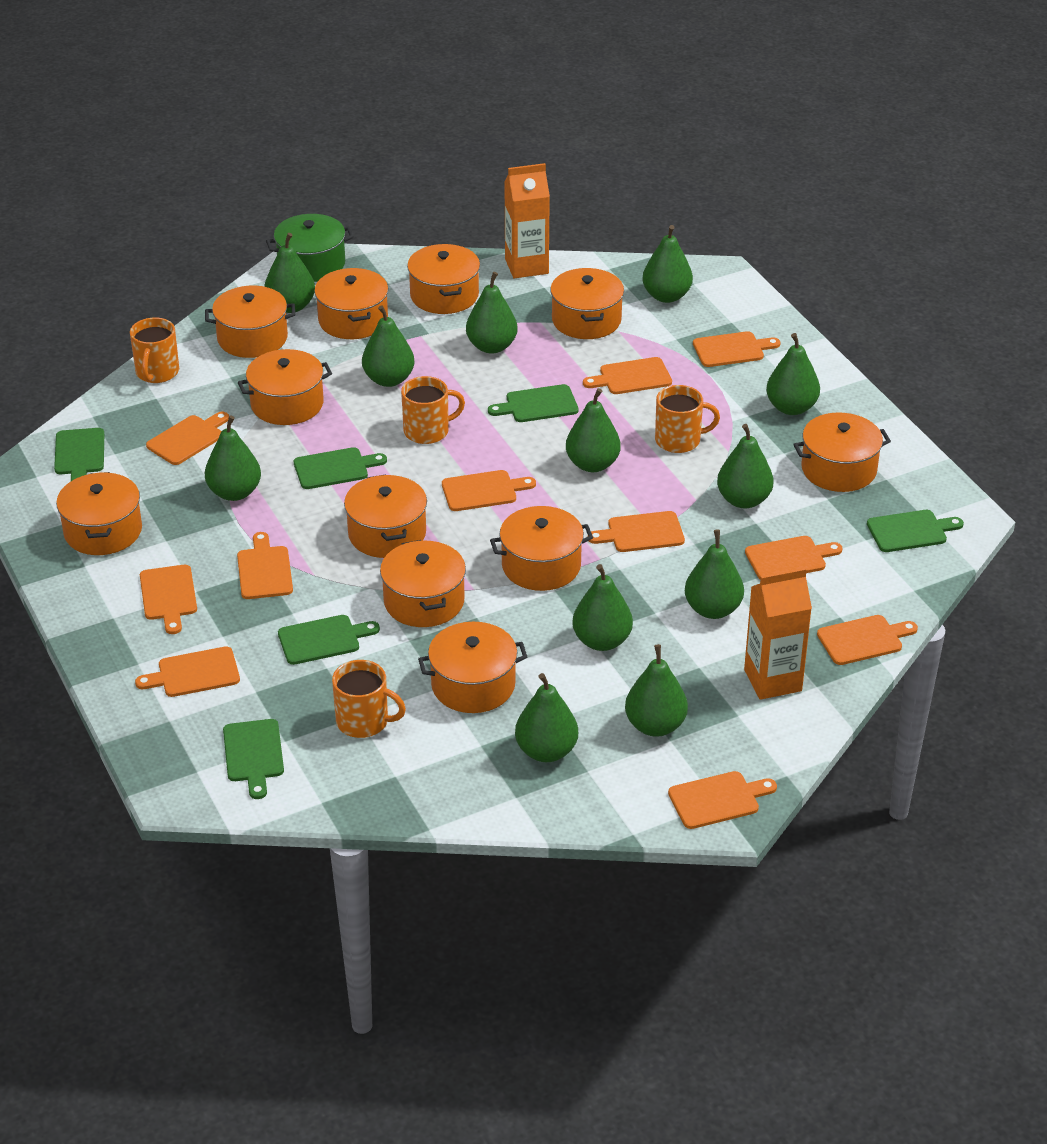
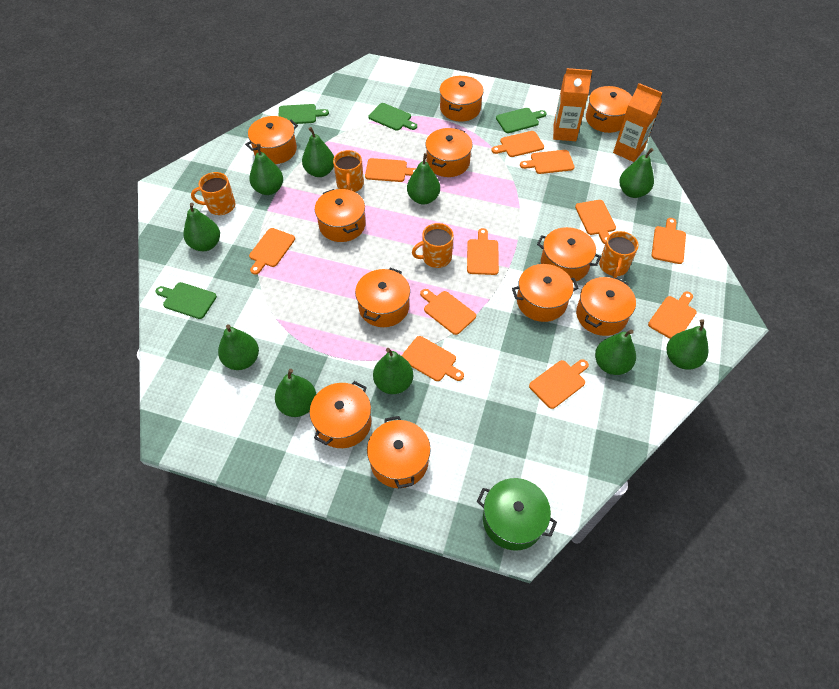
green cutting board: [54,428,104,481] [223,719,284,799] [278,615,380,665] [294,447,387,489] [488,384,579,422] [867,510,964,552] = 6 -> [156,282,217,319] [279,104,329,124] [368,103,417,131] [496,108,547,133] = 4
green pear: [205,415,261,501] [264,233,315,313] [362,305,415,387] [466,272,518,354] [515,673,578,762] [566,388,621,472] [572,564,633,651] [625,644,688,737] [642,225,693,303] [685,530,744,619] [717,424,773,508] [766,333,820,415] = 12 -> [183,203,220,251] [218,324,259,370] [249,144,283,195] [275,369,316,417] [302,127,334,177] [373,348,413,394] [407,153,440,204] [595,329,636,375] [619,148,654,198] [667,319,709,369] = 10

